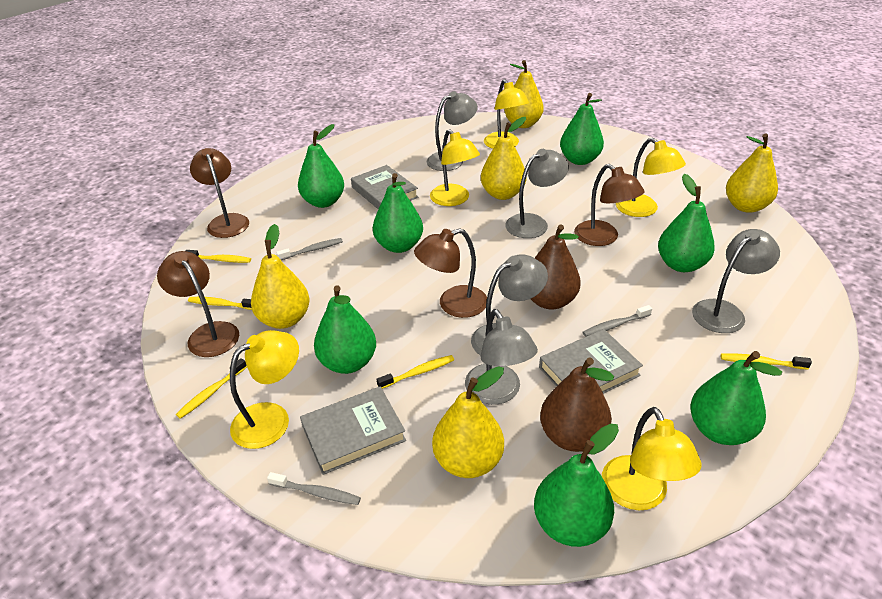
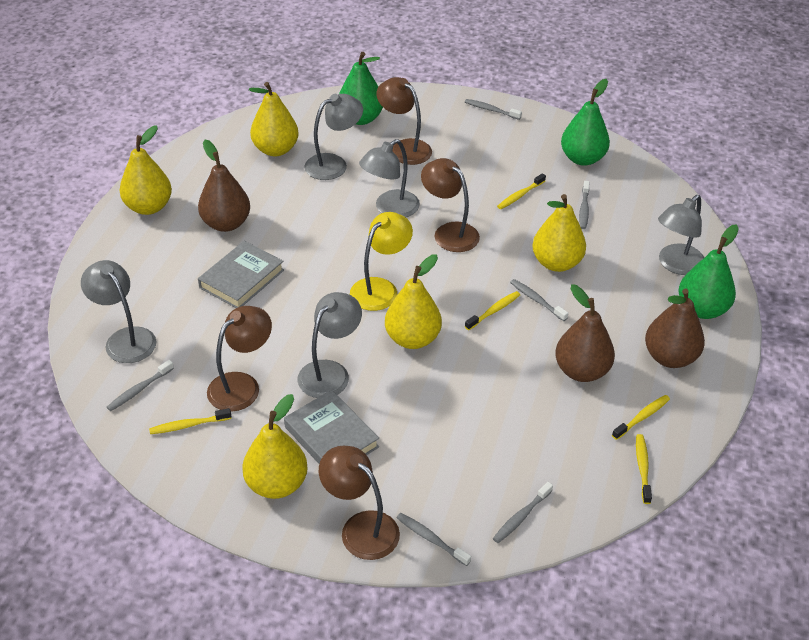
brown pear: [531,224,581,309] [540,358,614,452] = 2 -> [198,140,250,232] [555,284,615,382] [645,288,705,368] = 3
green pear: [298,124,344,208] [314,285,376,374] [373,173,423,253] [534,423,619,547] [560,93,604,165] [658,174,715,272] [690,351,782,445] = 7 -> [339,52,383,125] [561,79,610,166] [678,224,739,319] = 3
grey book: [300,386,406,475] [351,165,418,209] [539,329,643,394] = 3 -> [198,241,284,308] [284,390,379,464] = 2
grey toothbrush: [267,472,361,505] [276,238,343,260] [583,305,652,337] = 3 -> [107,360,174,411] [397,513,471,566] [465,99,522,120] [493,482,553,543] [510,279,568,321] [579,181,590,229] = 6
yellow lamp: [230,330,299,449] [430,129,480,206] [484,79,529,149] [602,407,702,510] [616,138,686,217] = 5 -> [350,212,413,311] = 1

